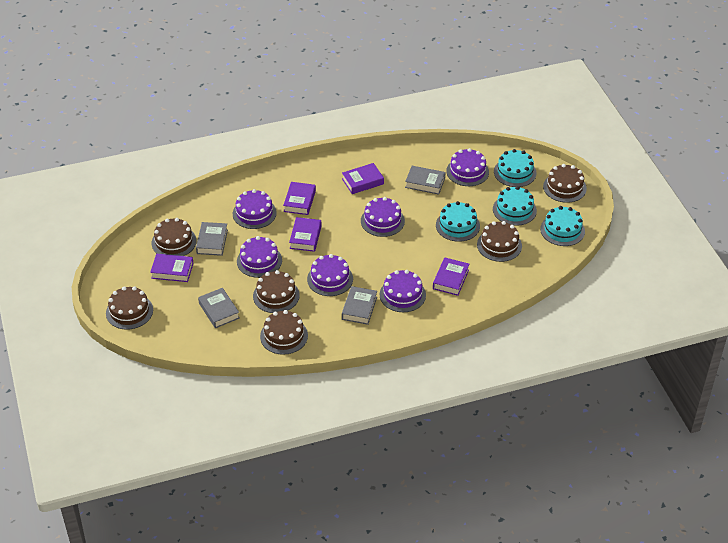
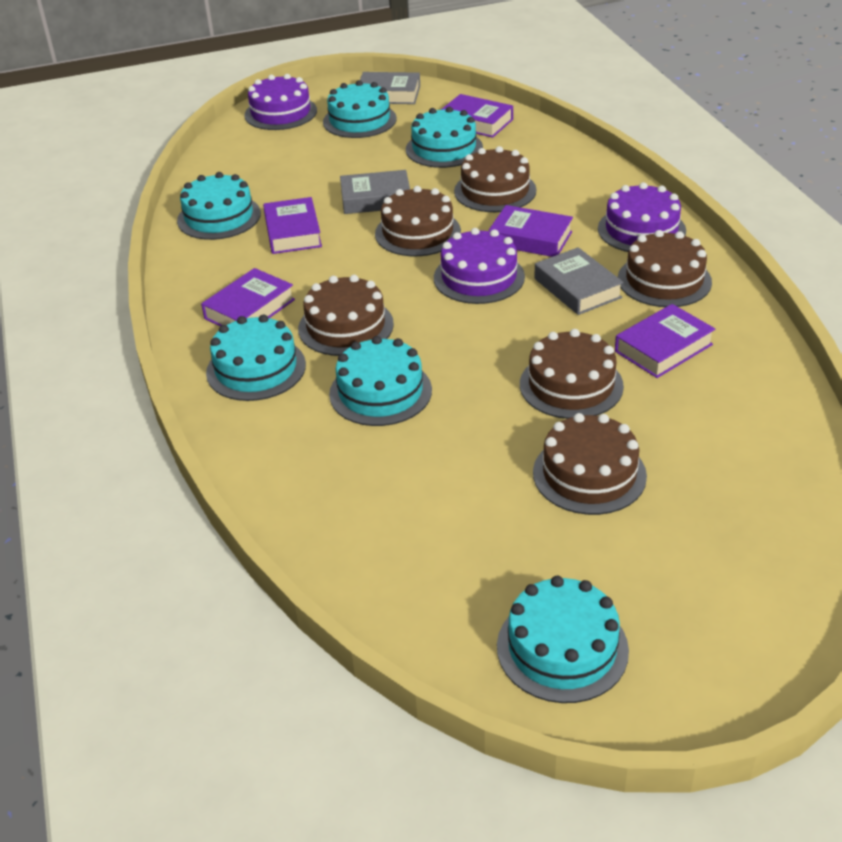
grey book: [196,222,228,256] [198,288,240,328] [342,286,377,325] [405,166,446,195] = 4 -> [340,170,410,214] [360,72,420,104] [534,247,624,315] = 3
purple cake: [233,189,277,229] [237,236,282,278] [307,254,353,296] [361,197,405,237] [380,270,426,312] [446,148,489,186] = 6 -> [244,74,317,130] [434,228,525,304] [598,182,686,252] = 3
turquoise cake: [436,201,480,242] [493,186,537,226] [494,149,537,187] [540,206,585,246] = 4 -> [177,172,261,240] [206,315,306,401] [323,80,397,138] [329,336,432,426] [406,107,483,168] [497,576,629,703] = 6

